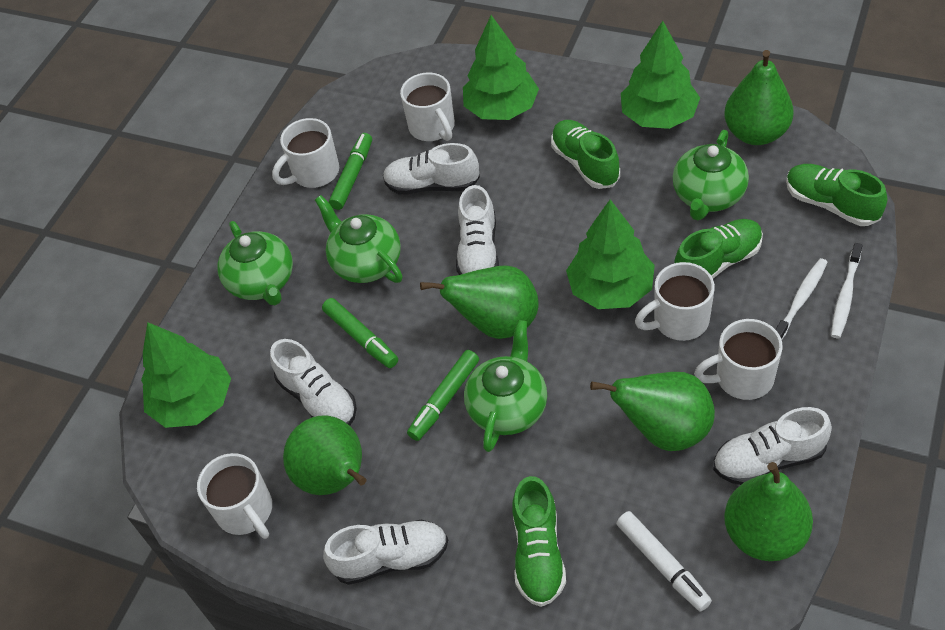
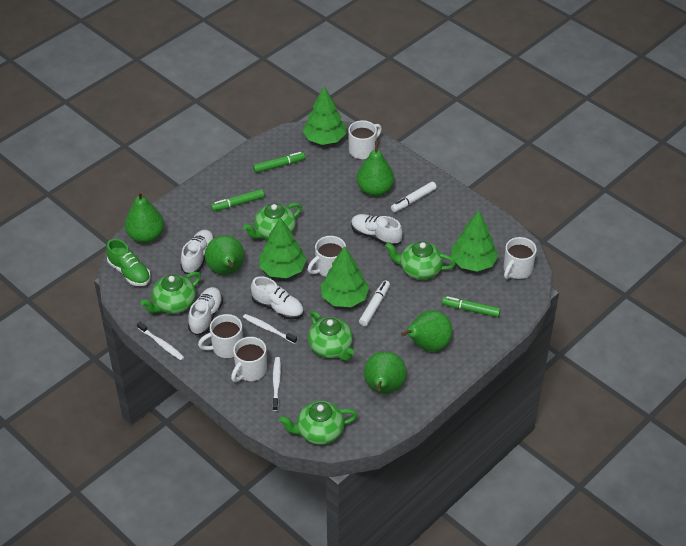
green shoe: [512,476,566,607] [551,120,620,189] [674,219,763,279] [786,164,887,226] = 4 -> [106,239,151,286] = 1
green teapot: [217,221,293,305] [315,195,402,283] [464,320,547,452] [673,130,749,220] = 4 -> [141,272,201,314] [243,203,302,240] [279,401,357,445] [308,311,354,361] [385,241,456,280] = 5
white marker: [616,511,712,612] = 1 -> [359,280,390,326] [391,182,437,212] = 2
white shoe: [270,339,357,426] [323,520,448,585] [383,143,480,194] [456,185,499,275] [713,407,832,485] = 5 -> [180,230,214,274] [188,287,223,335] [251,276,304,320] [351,214,403,246] = 4
white toothbrush: [775,258,828,340] [831,243,863,338] = 2 -> [137,322,184,360] [243,314,297,344] [272,357,281,411] = 3

